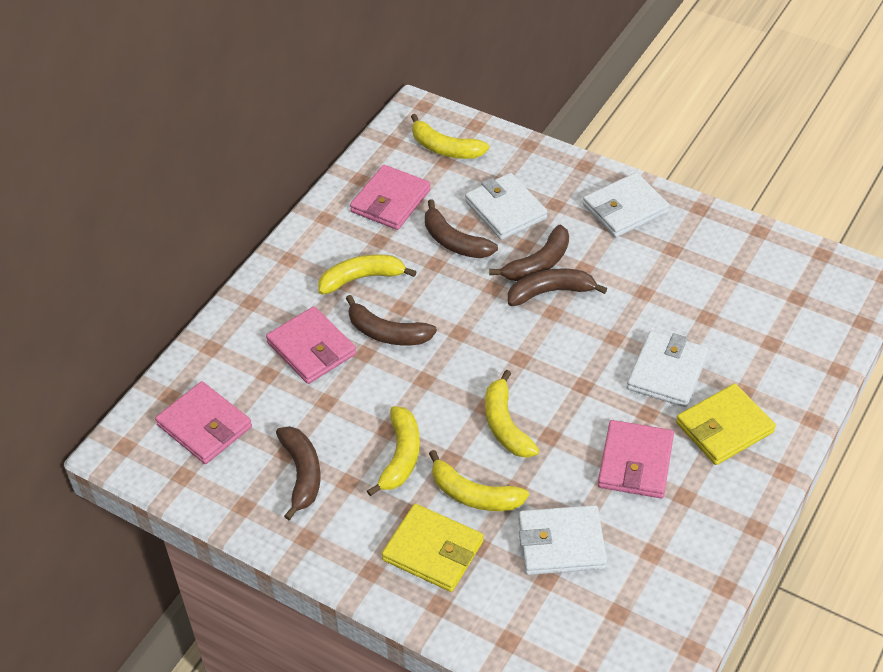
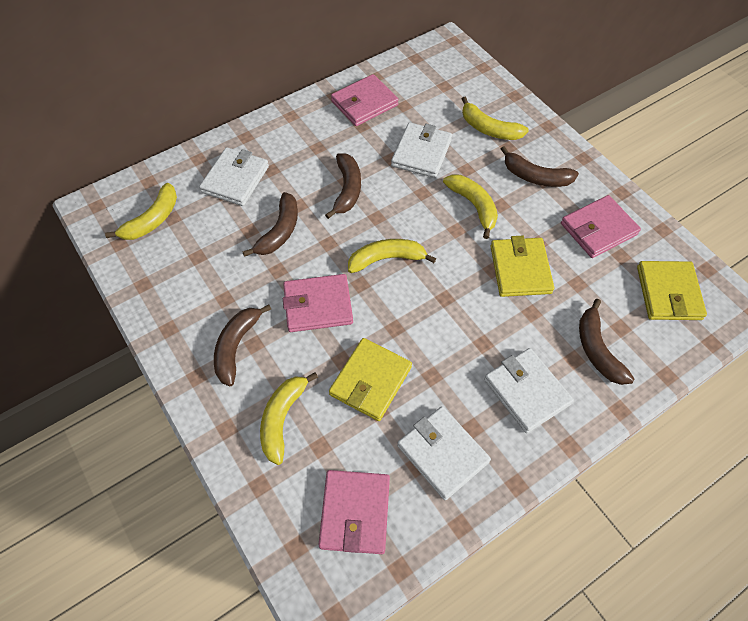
yellow wallet: [382,504,484,592] [676,384,776,465] = 2 -> [329,338,412,421] [490,236,554,297] [637,261,707,320] = 3

